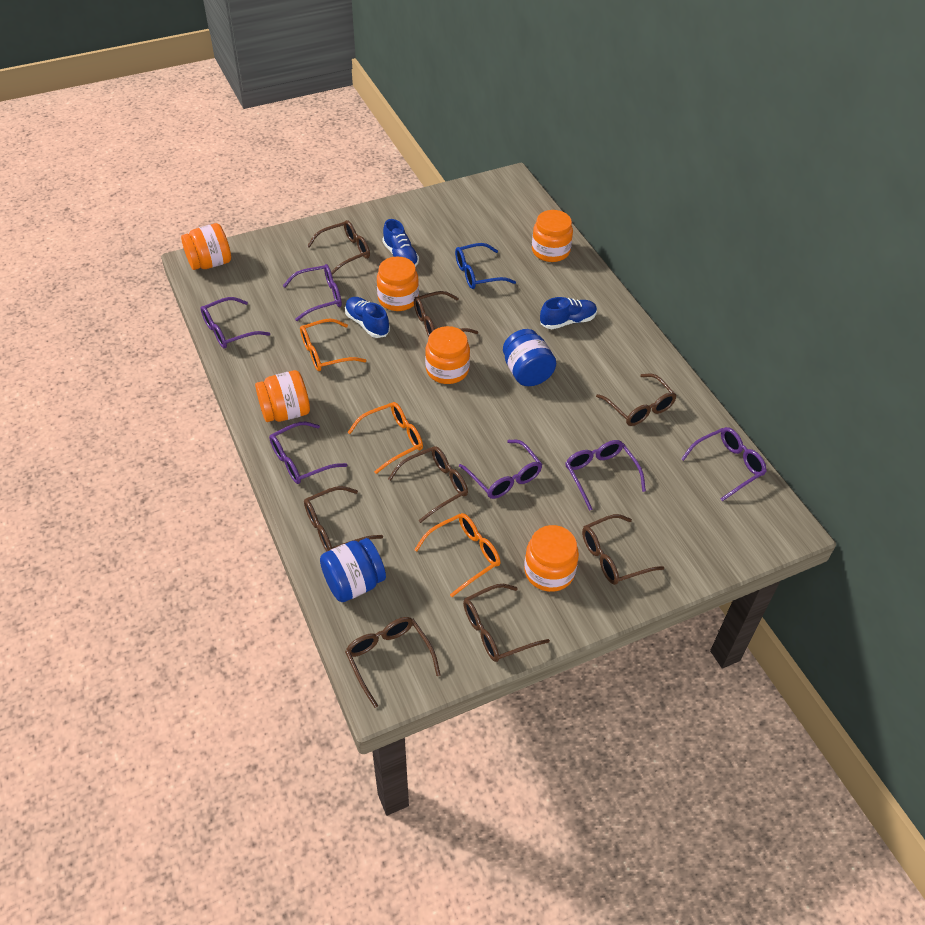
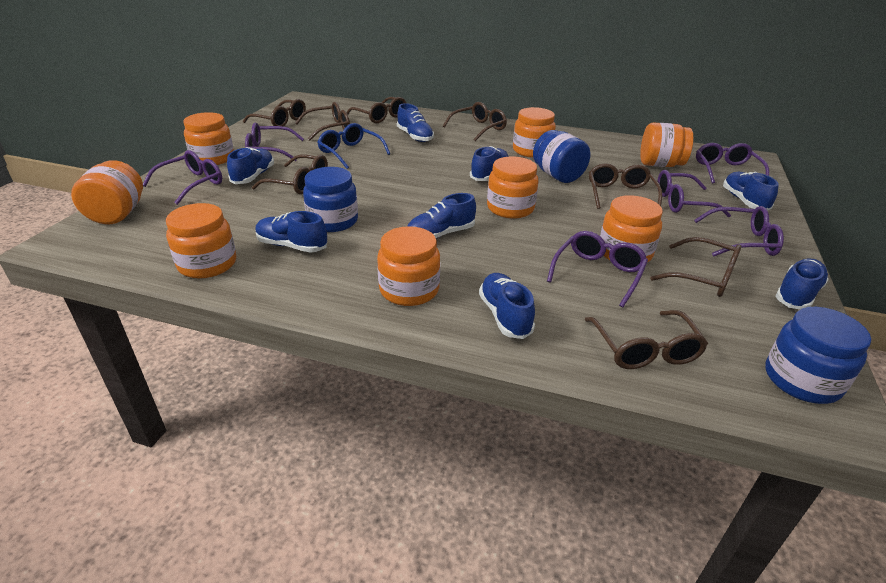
blue jar: [320,538,386,602] [503,329,556,386] = 2 -> [303,167,358,232] [533,130,590,183] [765,307,871,404] = 3
blue shoe: [345,297,390,338] [382,219,419,267] [540,297,597,329] = 3 -> [227,147,274,184] [255,211,327,253] [397,103,434,142] [408,193,476,238] [470,146,508,181] [479,273,535,339] [723,172,779,211] [775,259,829,309] = 8
orange glasses: [300,318,366,371] [348,402,423,474] [414,513,500,597] = 3 -> none = 0
orange jar: [181,223,231,270] [255,370,310,422] [377,257,419,311] [425,326,470,384] [524,525,579,592] [532,210,573,262] = 6 -> [71,160,143,224] [166,203,236,278] [183,112,234,165] [377,226,440,306] [487,157,538,218] [513,107,556,158] [600,195,663,263] [640,122,693,167] = 8

